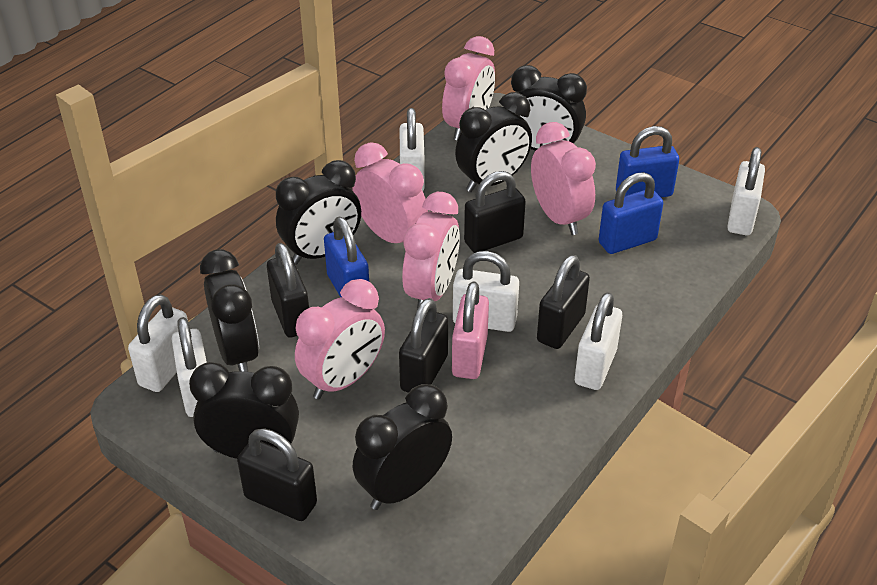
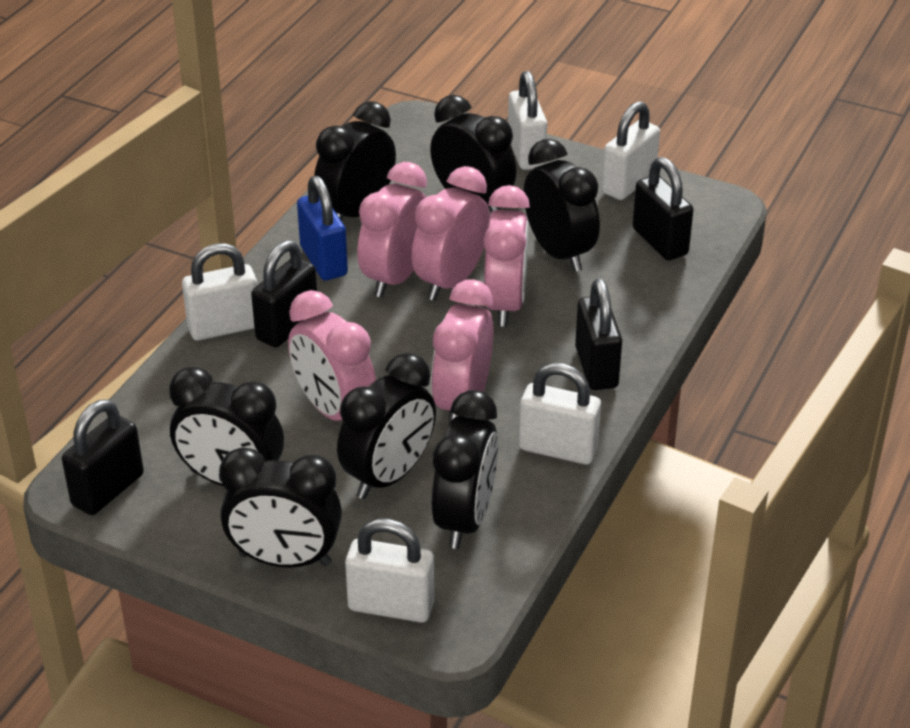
black clock: [189,362,299,459] [200,249,259,372] [276,160,361,265] [353,384,452,510] [455,92,532,192] [511,65,587,151] = 6 -> [169,367,284,486] [219,447,342,568] [314,101,396,221] [337,353,436,499] [430,95,516,212] [432,390,498,549] [524,139,600,272] = 7
black padlock: [237,428,317,521] [267,243,309,338] [399,298,448,393] [464,171,526,253] [537,255,590,349] = 5 -> [62,399,144,515] [251,240,317,347] [575,279,622,390] [633,157,693,260] = 4
blue padlock: [324,217,369,297] [599,172,663,254] [616,126,679,197] = 3 -> [297,176,348,280] = 1
pink padlock: [452,282,489,379] = 1 -> none = 0
white padlock: [128,294,188,392] [171,317,207,417] [400,108,425,191] [453,251,519,332] [575,292,622,390] [727,147,765,235] = 6 -> [182,243,257,340] [345,519,434,623] [508,71,547,170] [519,363,601,465] [602,101,660,200] = 5

